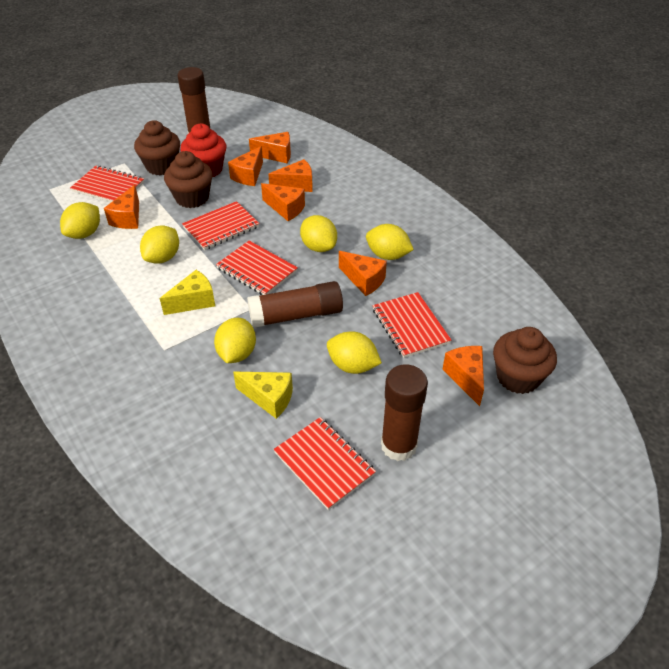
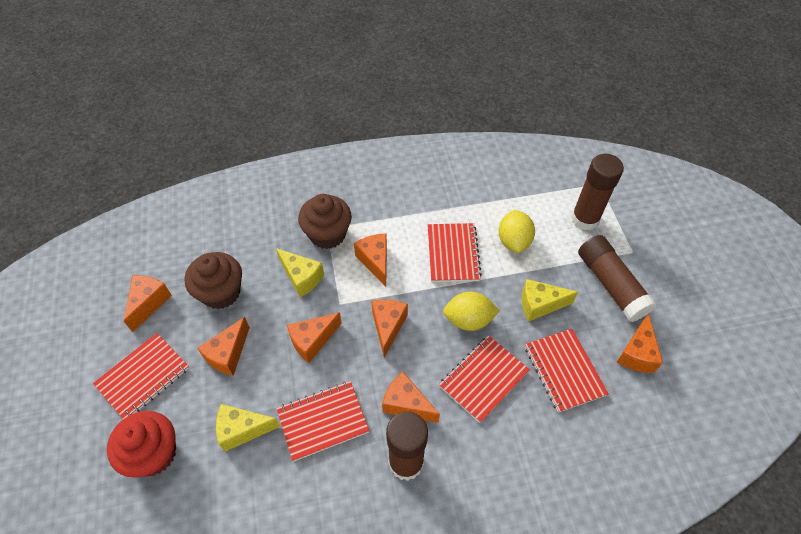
brown cupcake: [134,120,180,175] [164,151,213,208] [493,327,557,394] = 3 -> [184,252,242,309] [298,194,352,249] = 2
yellow cheese: [160,270,215,315] [233,372,293,419] = 2 -> [216,404,280,452] [276,248,324,297] [522,279,578,322] = 3
yellow lemon: [60,202,100,239] [140,225,179,264] [214,318,256,363] [300,215,337,252] [327,331,382,374] [366,224,414,260] = 6 -> [443,292,500,331] [498,210,535,253] = 2

